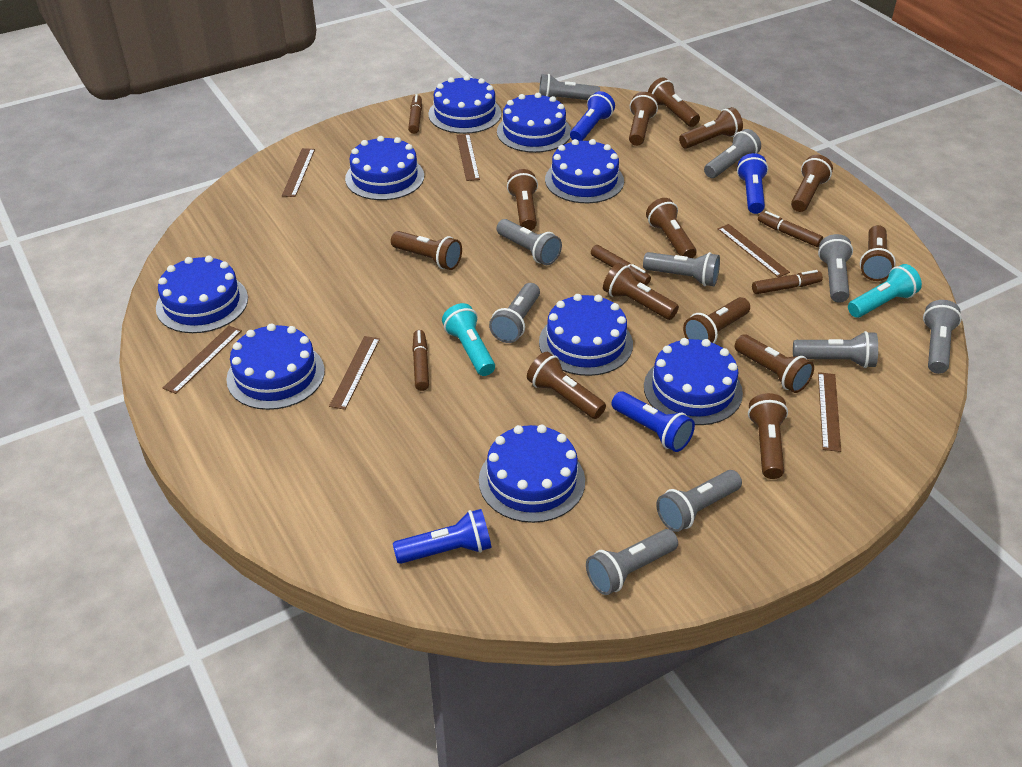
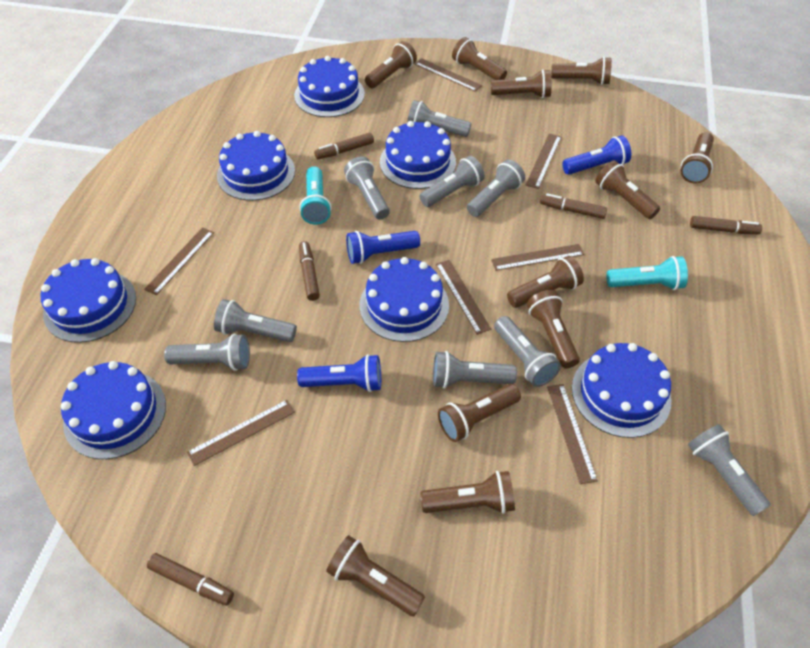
blue cake: [156,255,248,333] [226,324,325,410] [345,136,424,200] [428,75,502,134] [479,424,585,523] [497,93,571,153] [539,294,633,376] [545,139,624,203] [644,338,743,425] = 9 -> [41,258,136,343] [61,361,166,459] [217,131,295,201] [294,56,365,117] [360,257,449,342] [380,121,456,189] [572,343,671,438] = 7
blue flashlight: [393,509,492,564] [570,91,615,141] [612,391,695,452] [737,153,768,214] = 4 -> [297,354,381,392] [346,231,420,264] [562,135,631,175] = 3
brown flashlight: [391,231,462,270] [507,169,538,230] [527,352,606,419] [603,263,679,320] [629,92,658,146] [646,198,696,258] [648,77,700,127] [679,107,743,149] [683,297,750,343] [735,334,814,393] [748,393,788,479] [791,155,833,212] [860,225,896,281] = 13 -> [326,535,425,616] [365,41,417,88] [420,471,515,514] [438,384,521,442] [452,37,507,80] [491,69,551,98] [507,256,584,308] [527,290,580,368] [551,57,612,85] [595,160,660,219] [681,132,714,183] = 11
brown ruler: [163,326,242,394] [282,148,315,197] [329,336,380,410] [456,134,480,181] [718,224,790,277] [818,372,841,452] = 6 -> [144,227,214,295] [187,400,295,466] [415,58,482,92] [436,260,491,335] [491,244,584,271] [526,133,561,189] [547,384,598,484] = 7
grey flashlight: [489,283,540,343] [496,219,562,265] [539,74,600,100] [586,529,678,595] [643,252,720,287] [656,470,742,532] [704,129,761,178] [793,331,878,368] [818,234,853,303] [923,300,962,374] = 10 -> [164,334,250,371] [214,299,297,342] [344,156,390,220] [407,100,471,137] [419,156,485,207] [433,351,517,389] [467,160,525,217] [494,316,561,387] [688,424,771,516] = 9

